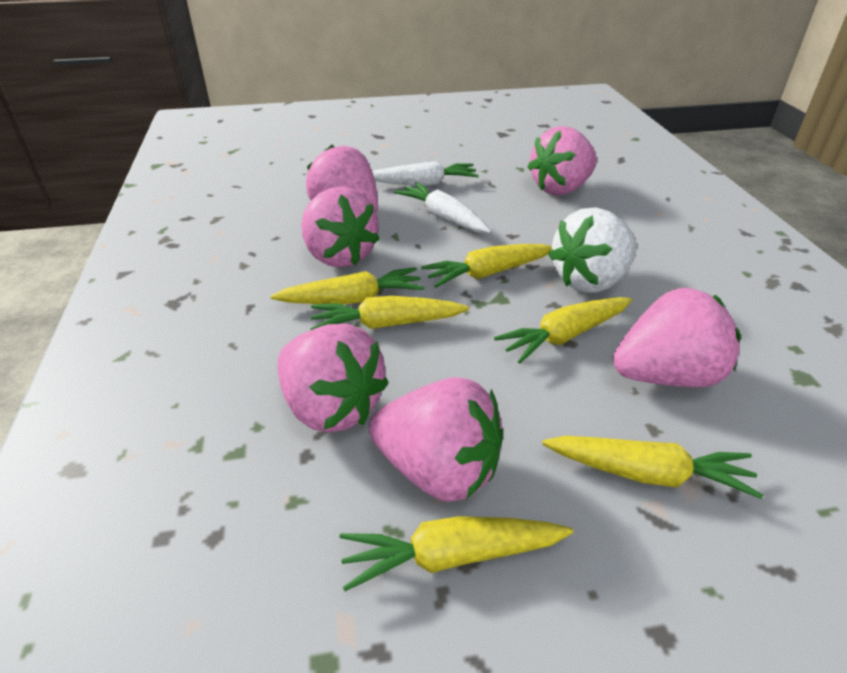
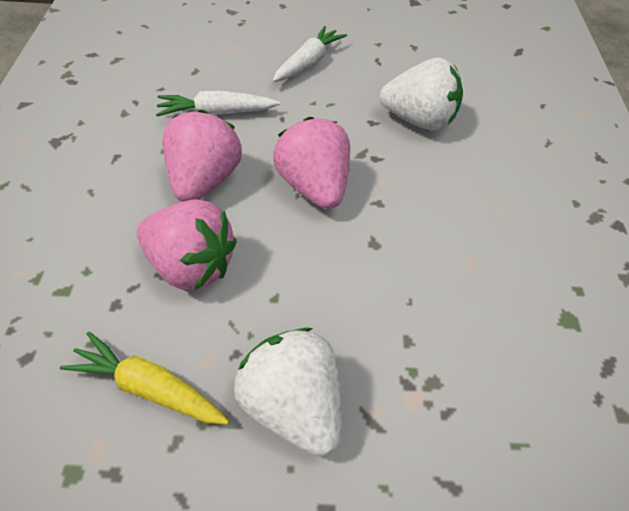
pink strawberry: [277,324,389,432] [301,187,380,267] [306,145,378,212] [369,377,503,502] [527,126,597,195] [613,288,741,387] = 6 -> [137,200,237,291] [163,110,242,202] [273,117,350,209] = 3
white strawberry: [549,207,637,293] = 1 -> [234,327,342,457] [380,57,463,131] = 2
yellow carrot: [271,267,424,304] [310,296,469,330] [340,516,573,591] [421,244,552,288] [494,297,632,364] [542,436,763,499] = 6 -> [60,331,229,425] = 1

